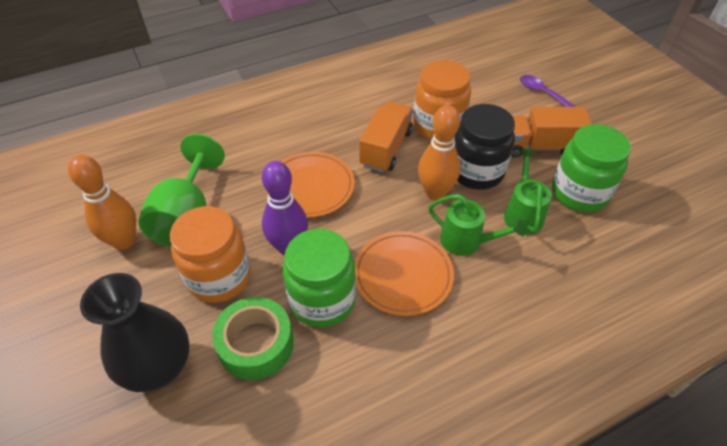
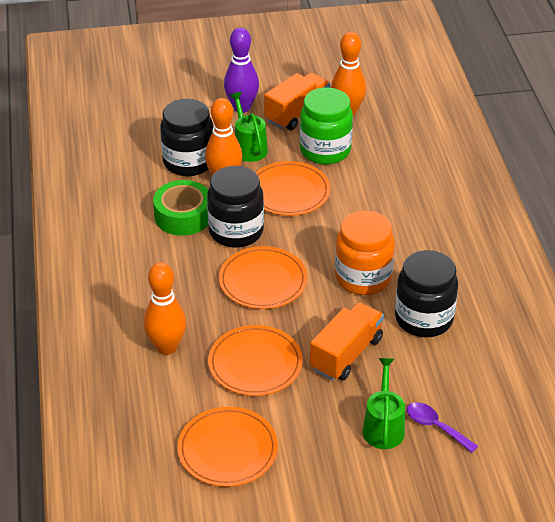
black jar: [454,104,515,190] = 1 -> [160,99,213,176] [207,166,264,248] [395,250,458,337] = 3
black vase: [80,273,190,392] = 1 -> none = 0
green goblet: [138,134,225,247] = 1 -> none = 0
green jar: [283,229,356,327] [552,124,631,212] = 2 -> [300,87,353,165] = 1
orange bowling pin: [68,155,137,250] [418,105,460,200] = 2 -> [144,262,186,355] [205,98,242,176] [331,32,366,116] = 3
orange jar: [170,206,251,303] [413,60,471,140] = 2 -> [335,210,395,295] = 1
orange plate: [266,152,355,218] [355,231,454,316] = 2 -> [178,407,278,487] [208,325,303,396] [219,246,307,309] [255,161,330,216] = 4

